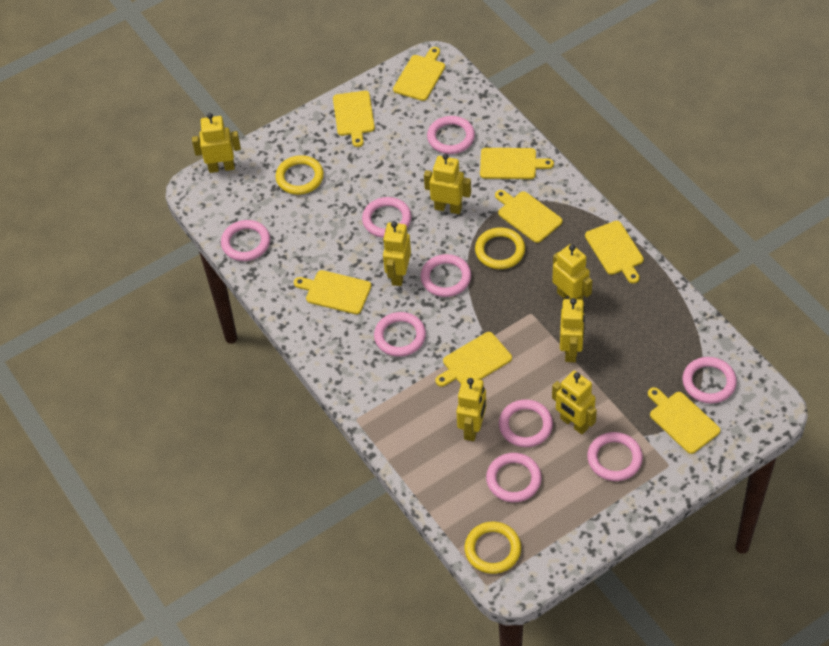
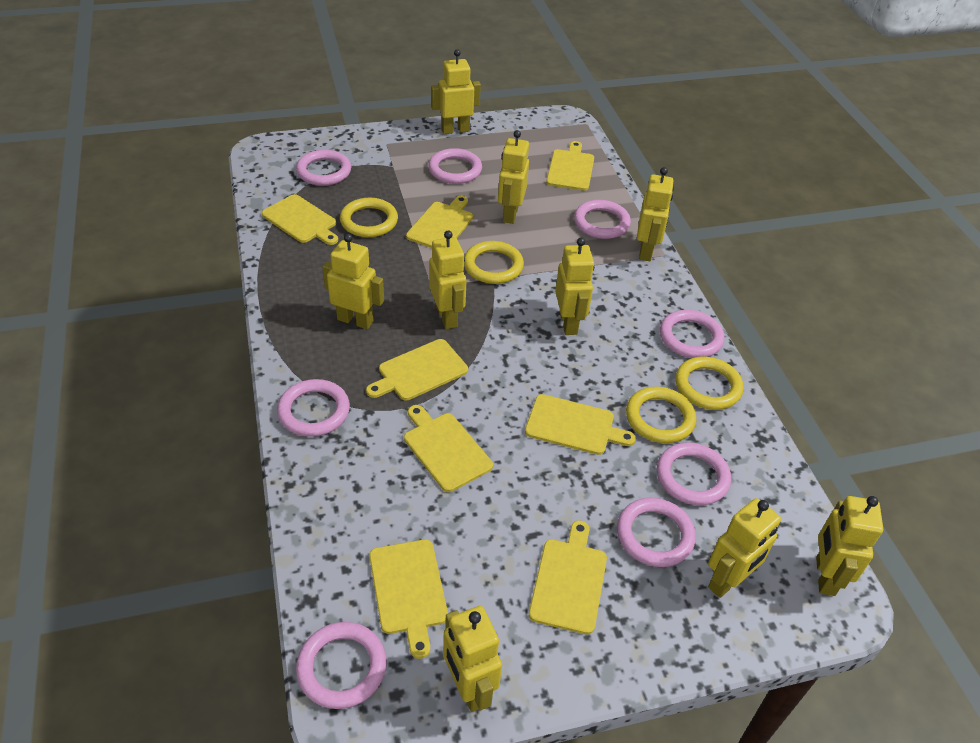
pink ring: [221,220,270,261] [362,197,411,238] [374,312,426,357] [421,254,471,297] [427,116,475,154] [486,453,542,502] [499,399,553,447] [587,432,643,481] [682,357,737,404] = 9 -> [277,379,350,437] [296,150,351,186] [296,622,387,709] [428,148,482,184] [574,200,631,239] [617,498,696,567] [657,443,731,505] [660,310,724,358] = 8
yellow ring: [276,155,324,195] [465,522,521,574] [475,227,525,269] = 3 -> [340,198,398,237] [464,241,524,284] [626,387,696,443] [675,357,743,410] = 4
yellow robot: [192,113,241,173] [383,221,411,286] [424,153,471,214] [456,377,486,441] [552,244,592,300] [552,371,597,434] [560,298,585,362] = 7 -> [322,234,384,329] [429,230,467,329] [431,49,481,134] [443,606,502,712] [498,130,529,224] [555,238,594,335] [637,167,674,261] [708,498,781,598] [816,496,883,596] = 9

